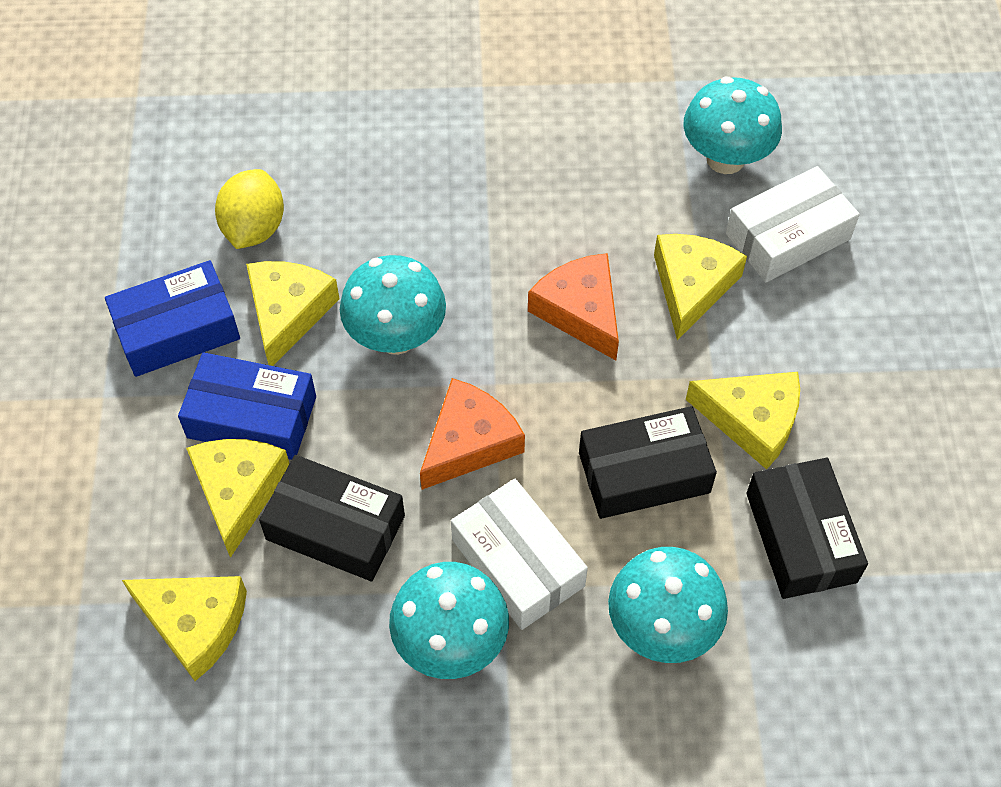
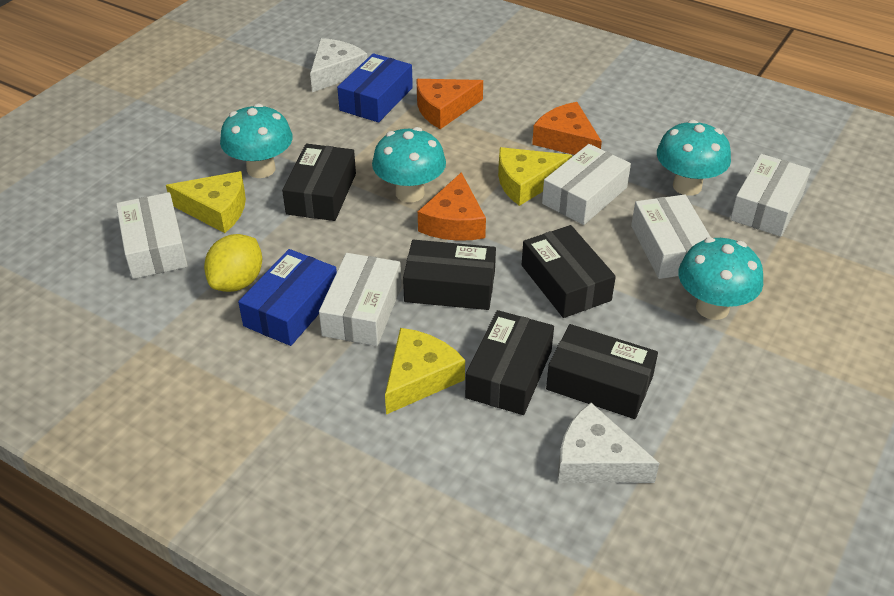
black box: [259,455,405,582] [579,406,717,519] [746,458,868,599] = 3 -> [282,144,356,221] [403,240,496,310] [465,310,554,415] [522,225,616,318] [546,324,658,419] = 5
orange cheese: [420,378,525,490] [528,253,619,360] = 2 -> [417,79,483,129] [418,172,486,241] [532,102,602,155] = 3
white box: [451,479,588,630] [726,166,860,282] = 2 -> [116,192,188,279] [319,253,401,346] [542,144,631,225] [631,195,711,279] [730,154,811,237] = 5
white cheese: none = 0 -> [310,38,368,92] [558,403,659,483] = 2
yellow cheese: [122,576,247,681] [186,439,290,558] [246,261,339,366] [654,234,747,340] [686,372,800,470] = 5 -> [166,171,246,233] [385,328,465,415] [498,147,572,206] = 3

